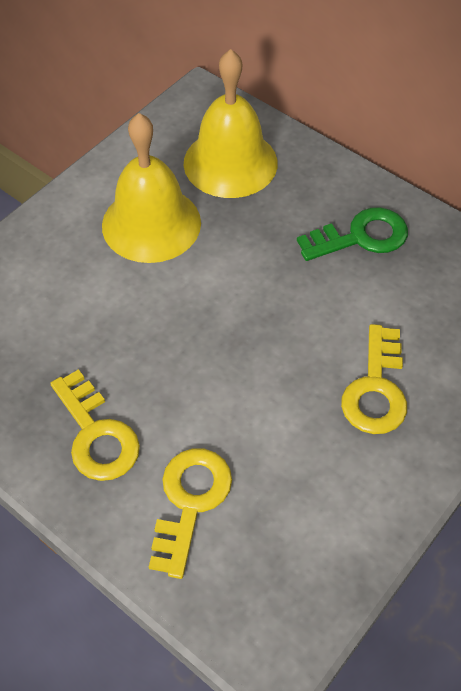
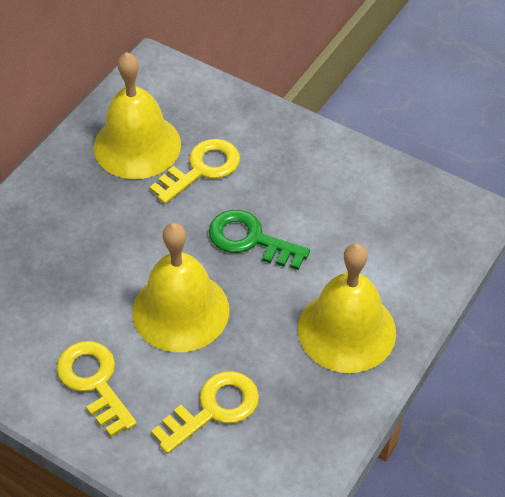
yellow bell: [102,113,201,263] [184,49,278,198] = 2 -> [94,52,181,179] [132,223,229,352] [298,243,396,373] = 3

